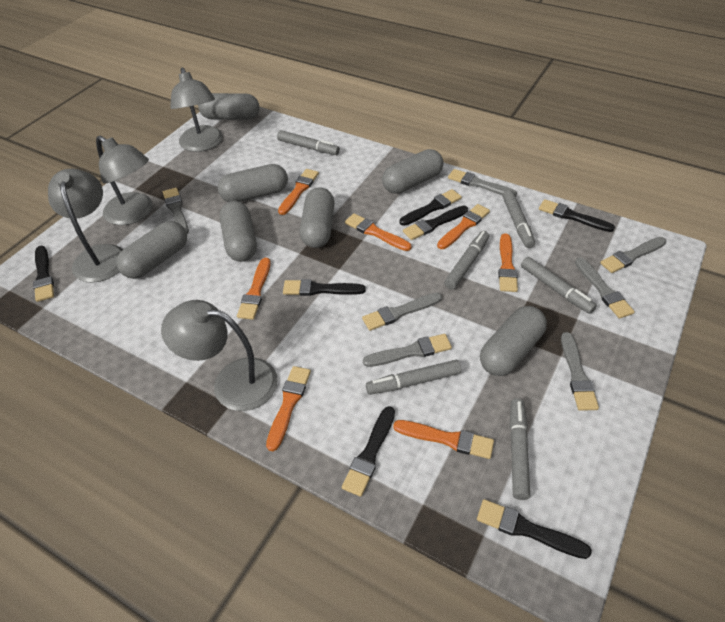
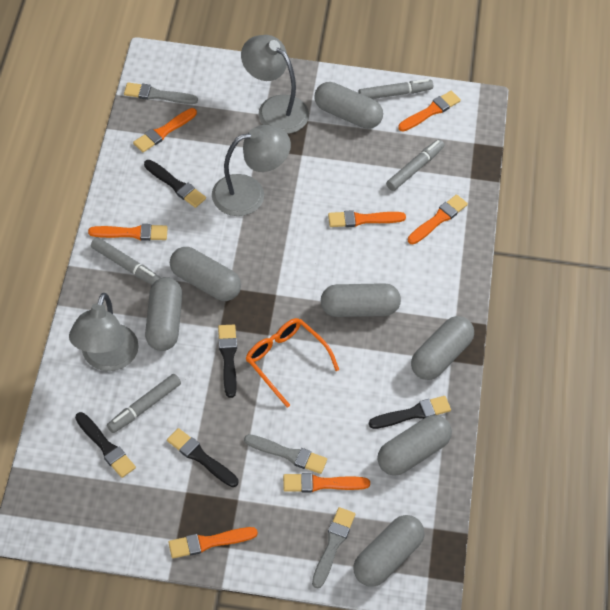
black brush: [33,246,54,302] [283,279,366,296] [342,406,395,497] [400,189,462,226] [403,205,468,240] [477,499,592,559] [539,199,615,232] = 7 -> [75,412,136,478] [144,160,206,208] [167,428,238,487] [218,325,237,398] [369,396,451,429] = 5
grey brush: [163,188,189,234] [362,293,442,331] [363,334,452,367] [448,169,517,197] [561,332,599,411] [575,258,635,319] [600,237,667,273] = 7 -> [124,82,198,104] [244,434,327,474] [312,507,355,588] = 3
grey lamp: [48,169,123,283] [96,135,153,225] [161,300,278,411] [170,68,223,152] = 4 -> [69,293,139,371] [212,125,291,216] [241,35,309,134] = 3
grey marker: [277,130,340,155] [366,360,461,395] [444,231,489,289] [502,190,535,248] [510,398,530,500] [521,257,597,314] = 6 -> [91,237,161,285] [107,374,181,433] [358,79,433,99] [386,139,445,191] = 4
orange glasses: none = 0 -> [246,318,339,408] = 1

